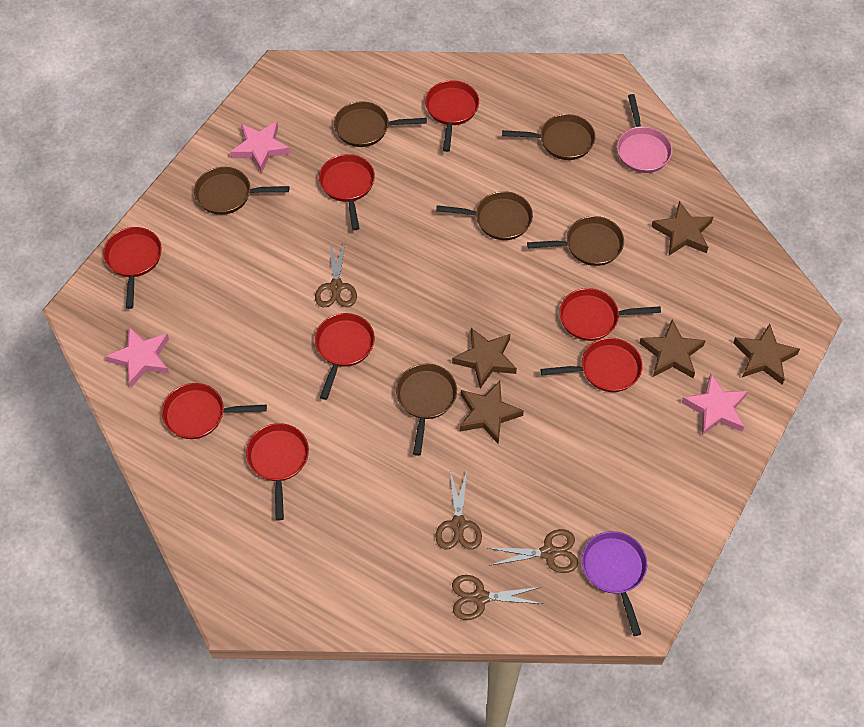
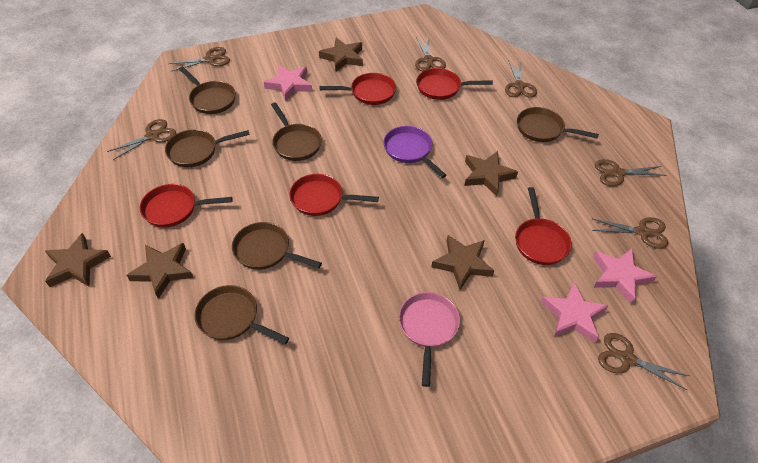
brown scissors: [315,242,357,307] [436,471,482,550] [452,575,543,620] [487,529,578,573] = 4 -> [107,119,176,160] [168,47,230,71] [415,37,446,71] [505,60,537,98] [591,217,669,249] [595,159,666,186] [598,333,689,391] = 7
red pan: [103,227,162,309] [162,383,267,439] [246,423,309,520] [315,313,375,400] [319,154,375,230] [425,80,479,152] [540,338,643,392] [559,288,661,341] = 8 -> [140,184,233,227] [290,174,379,216] [319,73,396,105] [416,68,493,100] [515,187,572,265] = 5

